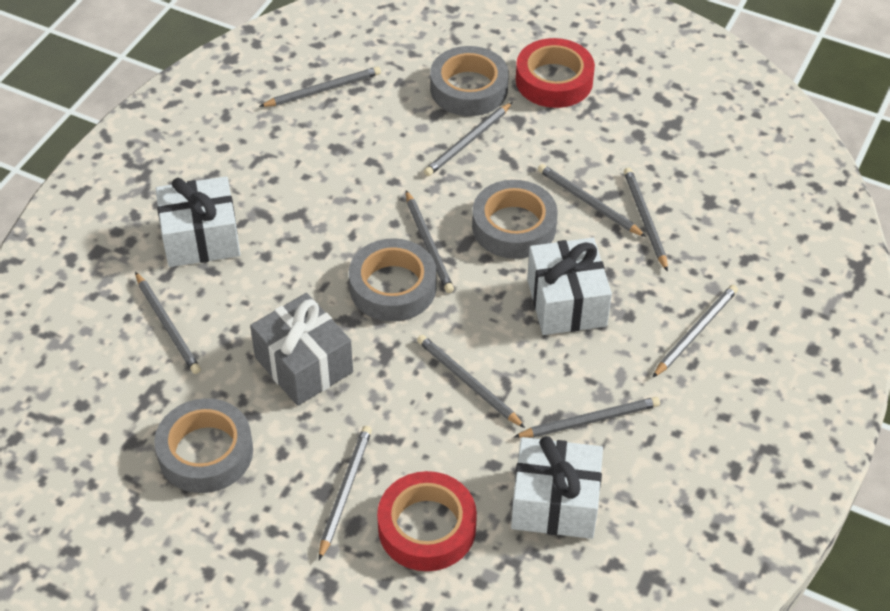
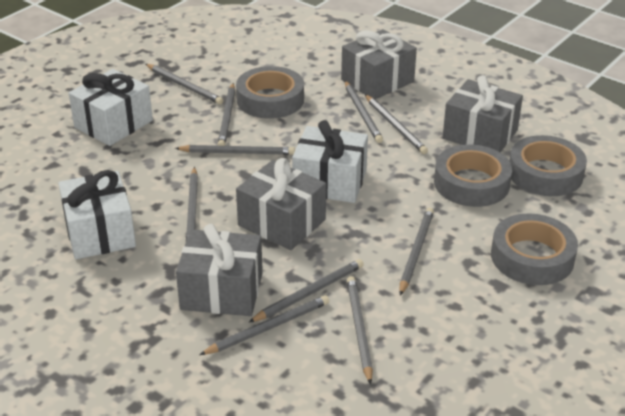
grey gift: [250,293,353,406] = 1 -> [176,224,263,316] [236,158,326,250] [341,29,417,99] [443,75,523,152] = 4
red tape: [377,471,477,571] [516,38,595,108] = 2 -> none = 0

